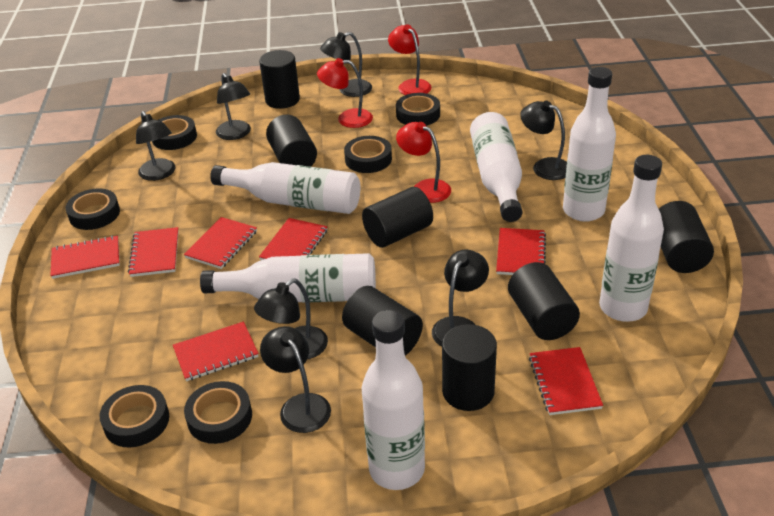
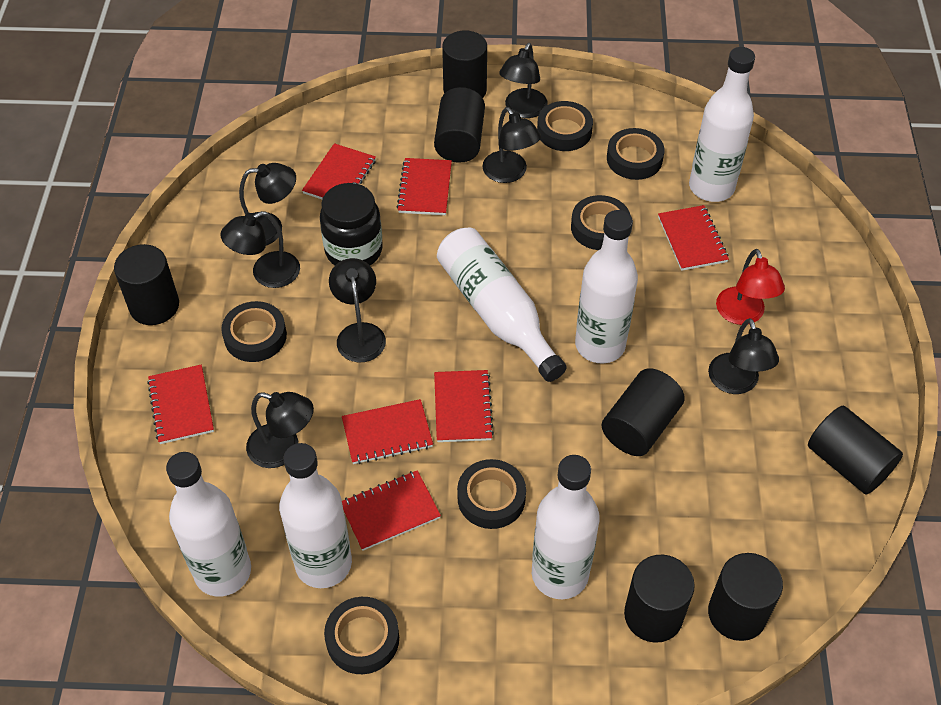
black jar: none = 0 -> [320,183,383,265] = 1
red lamp: [317,58,373,128] [388,24,432,95] [396,122,451,203] = 3 -> [716,249,785,325] = 1

